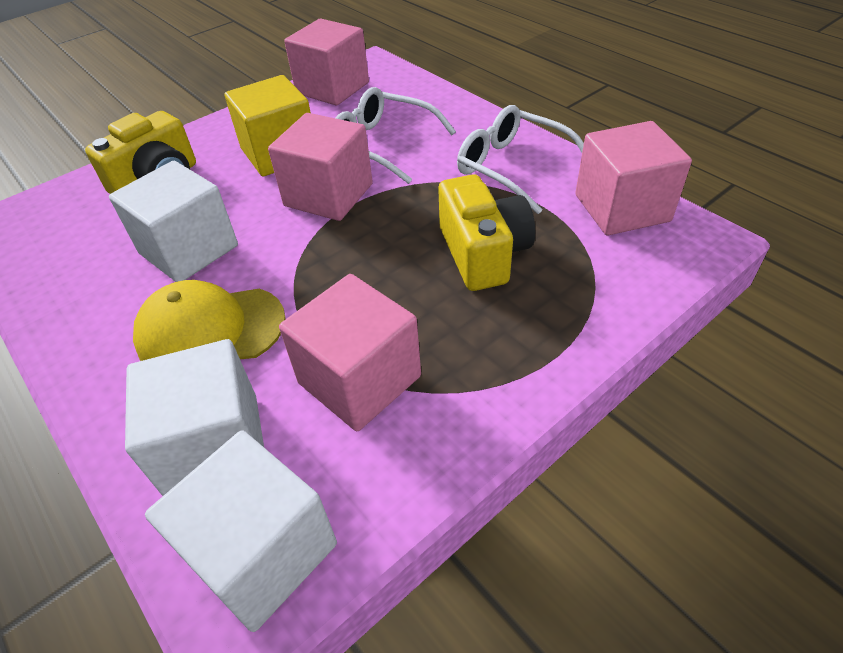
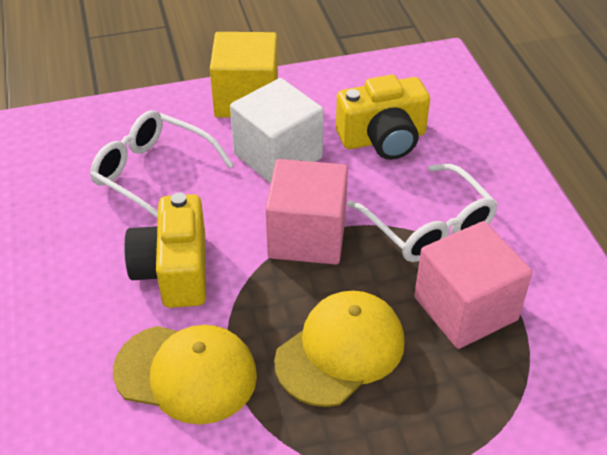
pink cube: [268,113,373,221] [279,274,421,431] [284,19,369,106] [575,121,692,235] = 4 -> [265,159,348,265] [414,221,533,349] = 2
white cube: [109,161,238,282] [125,339,264,496] [145,430,337,632] = 3 -> [230,78,324,184] = 1
yellow cap: [133,280,286,361] = 1 -> [113,325,257,424] [274,291,405,407] = 2

